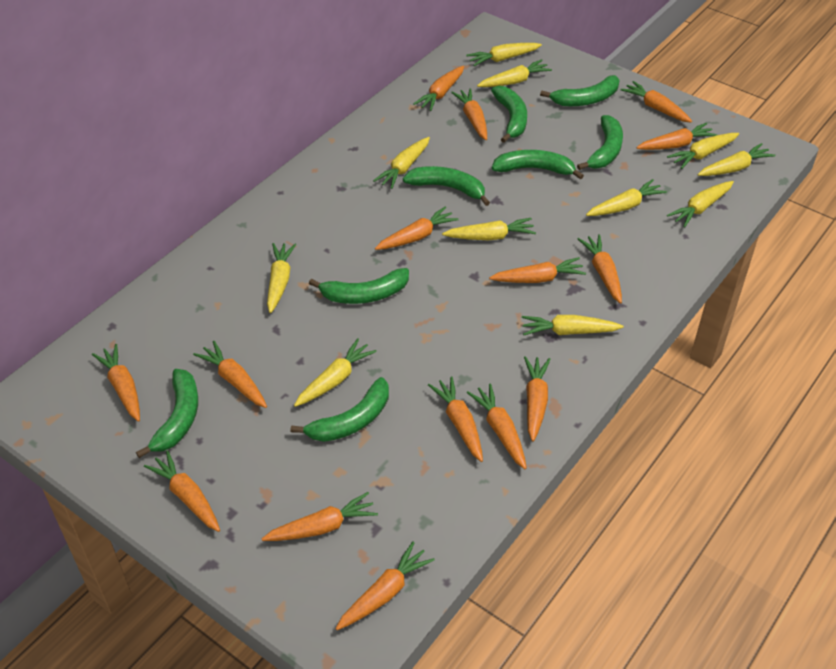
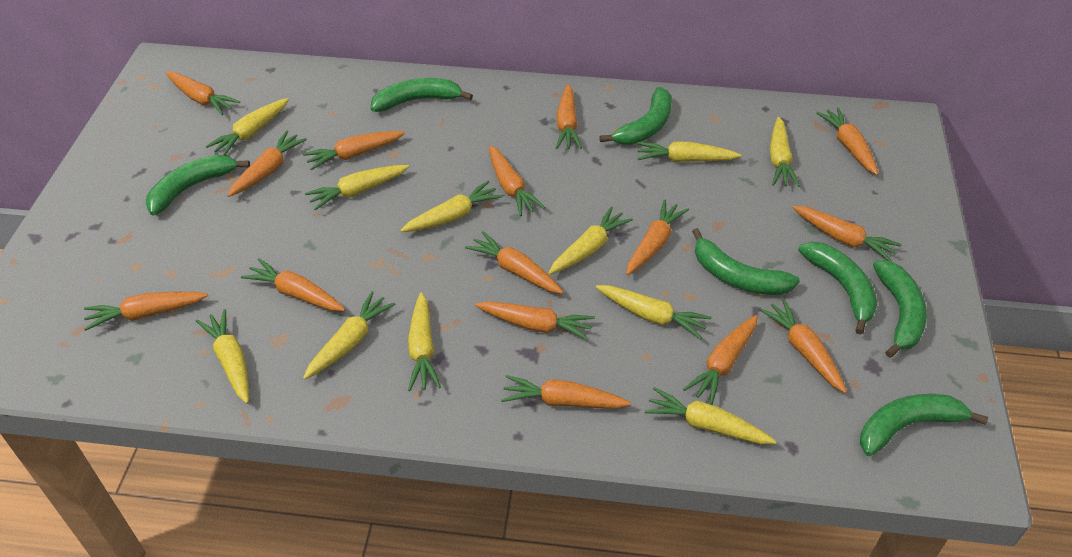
green banana: [136,369,198,458] [291,377,389,442] [309,268,409,304] [403,166,490,206] [491,86,527,143] [492,150,584,180] [540,75,620,106] [577,115,623,170] = 8 -> [146,155,250,215] [371,78,473,112] [599,87,672,145] [692,228,800,295] [798,242,877,335] [860,394,988,456] [873,260,927,358] = 7

